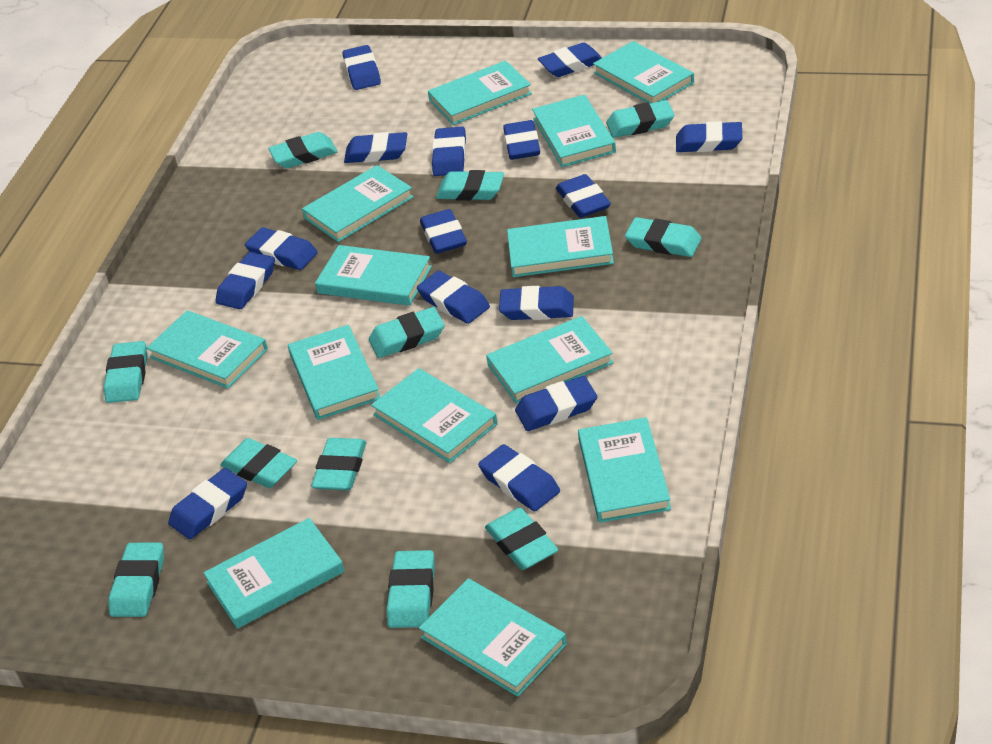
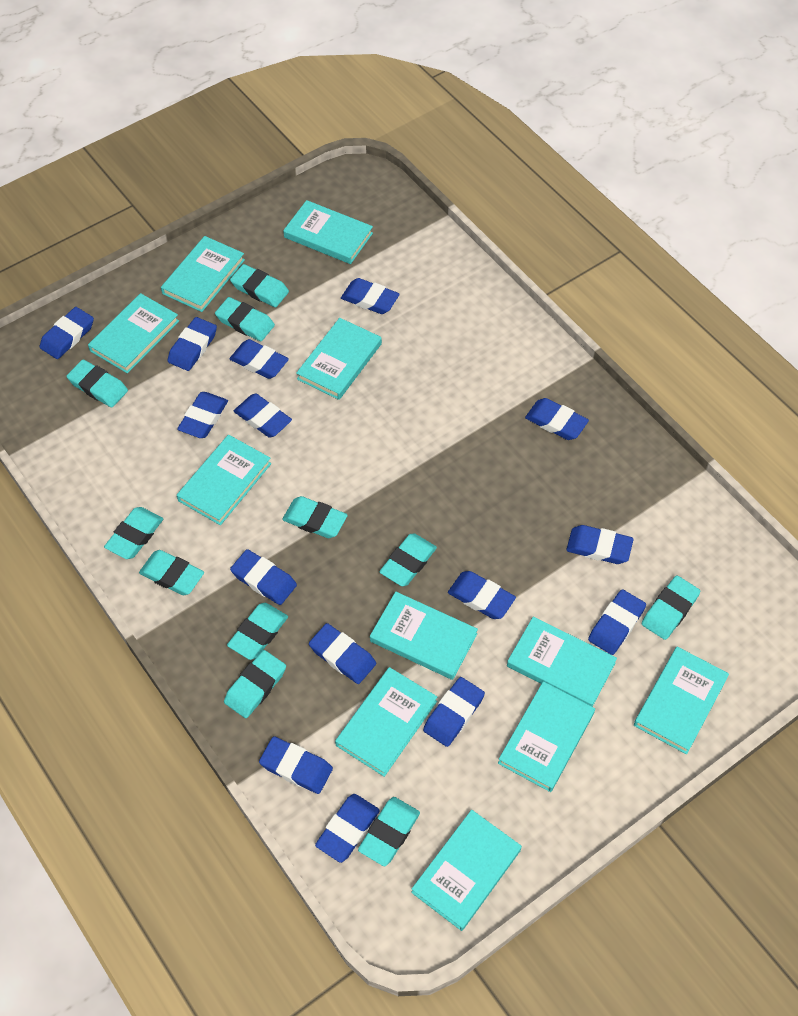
turquoise book: [147,310,268,388] [203,518,345,629] [288,325,380,420] [302,165,414,242] [315,245,432,306] [371,368,498,463] [419,578,567,697] [428,61,532,125] [486,316,614,404] [507,216,614,277] [532,95,616,167] [578,417,671,523] [593,41,694,104] = 13 -> [88,293,179,374] [161,236,245,312] [177,435,271,525] [283,200,373,264] [296,318,382,400] [335,667,437,777] [370,592,478,680] [411,810,522,931] [498,681,595,792] [507,617,617,707] [634,647,729,754] = 11

